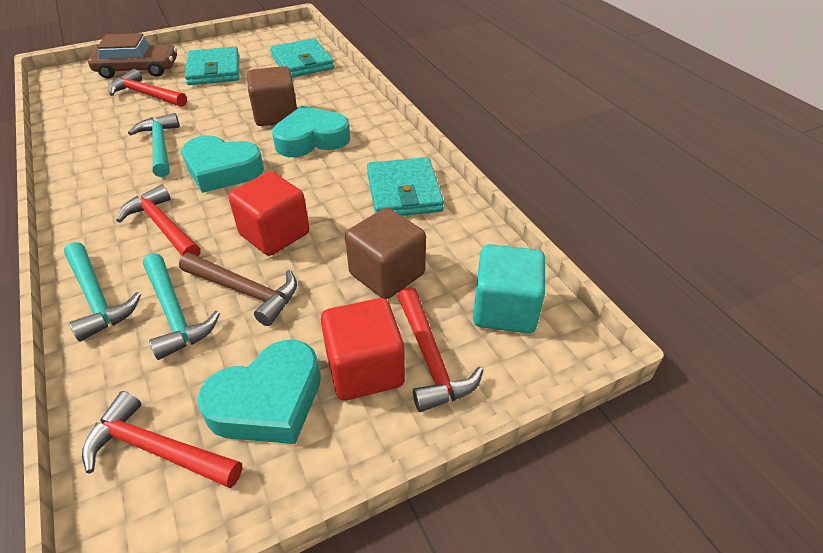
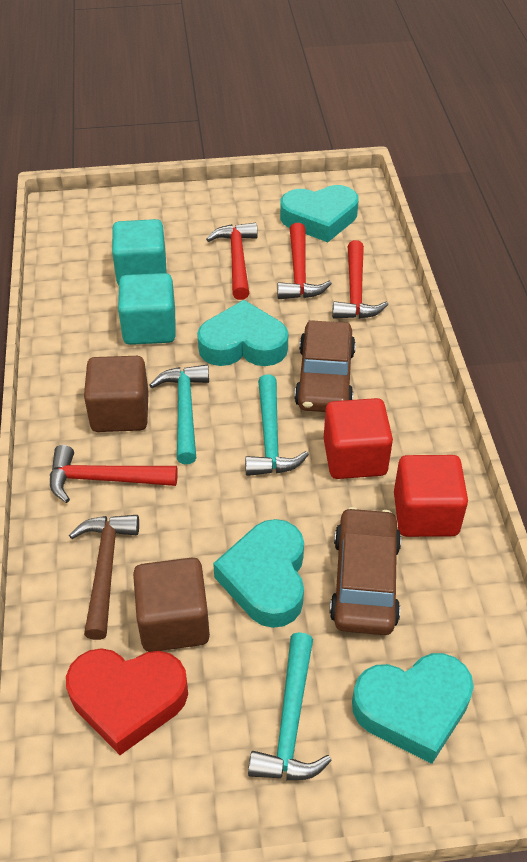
brown car: [88,33,177,78] = 1 -> [294,320,356,412] [329,507,401,635] = 2
red heart: none = 0 -> [66,648,188,755] = 1
turquoise cube: [473,244,545,333] = 1 -> [112,219,167,286] [118,273,176,345] = 2
turquoise heart: [182,135,264,193] [197,340,321,444] [272,106,350,157] = 3 -> [197,300,288,366] [213,519,304,628] [280,185,359,242] [352,653,474,764] = 4
turquoise wallet: [185,47,239,85] [270,38,334,77] [367,157,444,216] = 3 -> none = 0

